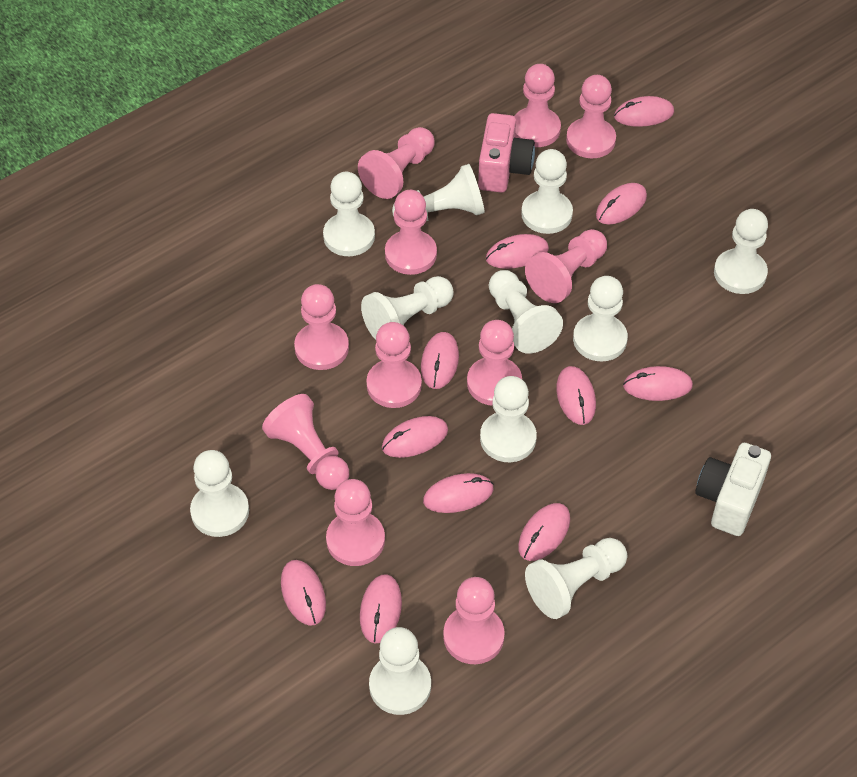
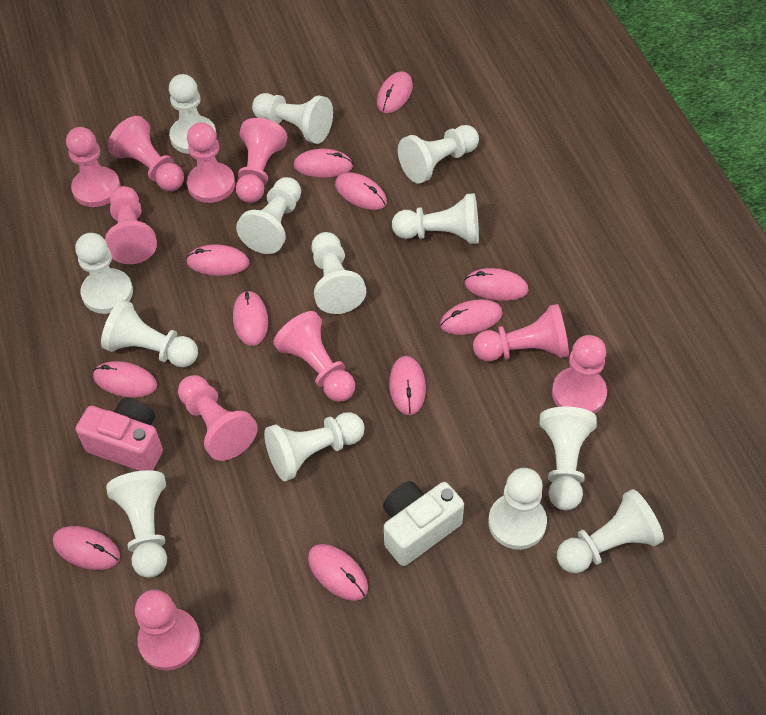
pink pawn: [262,394,349,490] [294,284,349,370] [326,479,385,566] [358,127,435,199] [366,322,422,408] [385,190,437,275] [443,577,504,664] [467,320,522,406] [514,64,561,147] [525,229,607,303] [566,75,616,158] = 11 -> [66,127,121,207] [105,186,157,264] [108,116,184,191] [135,590,200,671] [178,375,258,461] [187,122,235,203] [236,118,288,203] [273,311,355,402] [473,304,569,362] [552,335,607,414] = 10
white pawn: [190,450,249,537] [323,172,375,256] [361,276,454,340] [369,627,431,715] [392,164,485,221] [480,376,537,462] [489,270,563,354] [521,149,573,234] [525,538,627,619] [573,276,628,361] [714,209,768,294] = 11 -> [75,233,133,314] [101,300,198,367] [106,470,167,578] [169,74,216,154] [236,177,301,254] [252,93,333,144] [264,412,365,481] [311,232,366,314] [392,193,479,244] [398,125,479,184] [488,468,547,550] [540,407,597,510] [557,489,664,573] = 13

